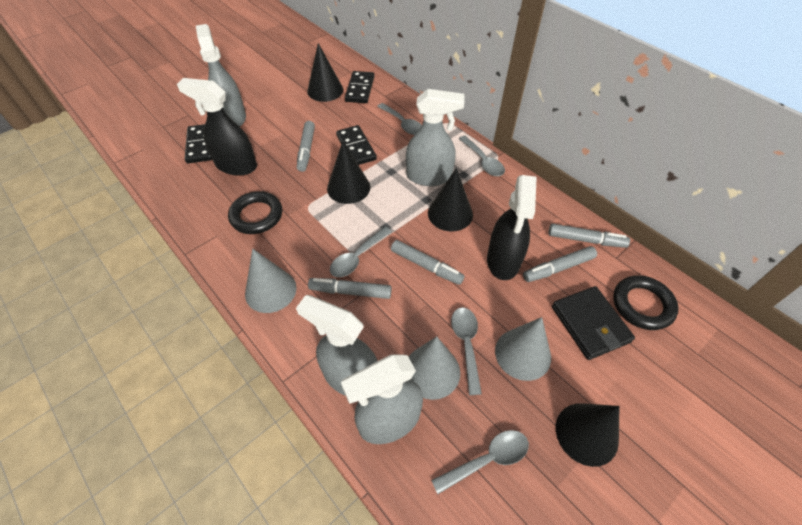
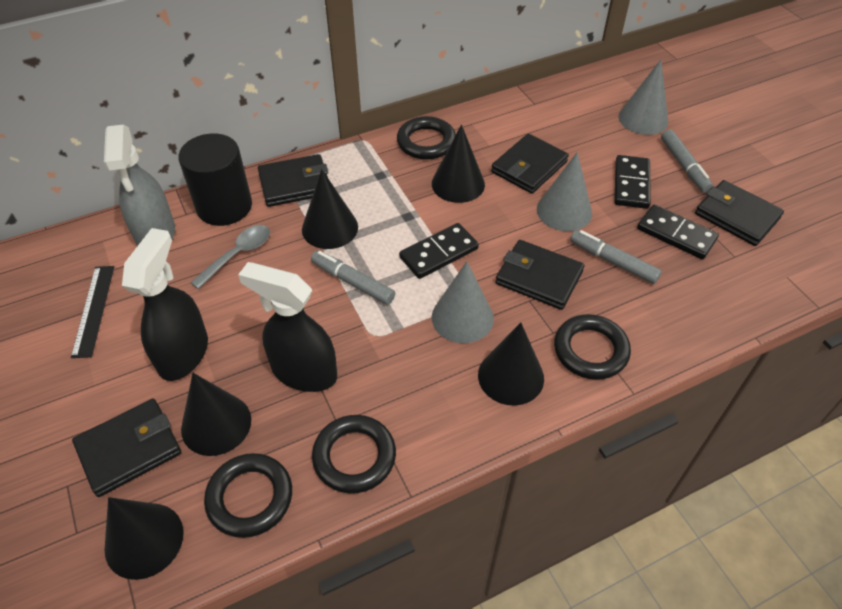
black cone: [307,43,343,102] [327,141,370,204] [428,168,473,231] [556,403,620,467] = 4 -> [105,497,184,580] [181,373,251,456] [302,169,358,249] [432,125,485,203] [478,322,544,406] = 5
black cylinder: none = 0 -> [178,133,252,226] = 1
black ring: [228,191,282,234] [613,275,678,330] = 2 -> [204,453,292,538] [312,415,396,494] [397,116,456,160] [554,314,631,380] = 4
black ruler: none = 0 -> [71,266,114,358] = 1
black wallet: [552,286,635,360] = 1 -> [72,399,181,497] [258,154,329,207] [491,134,569,194] [496,240,585,310] [695,180,784,246] = 5
grey marker: [297,121,315,172] [308,278,392,299] [391,240,465,285] [523,246,597,282] [548,224,630,248] = 5 -> [311,251,395,305] [570,230,662,284] [661,129,713,193] = 3
grey spoon: [330,227,392,277] [377,103,422,135] [431,430,529,494] [451,308,482,395] [459,136,505,176] = 5 -> [190,225,270,289] = 1
grey spray bottle: [196,24,246,127] [296,295,377,396] [341,355,423,444] [406,89,465,186] = 4 -> [104,125,175,246] = 1

